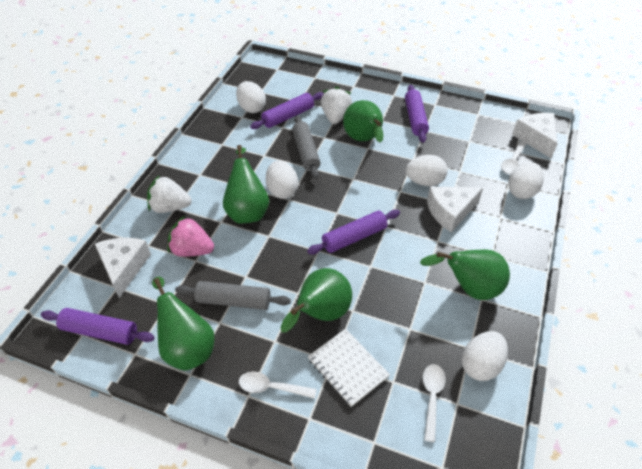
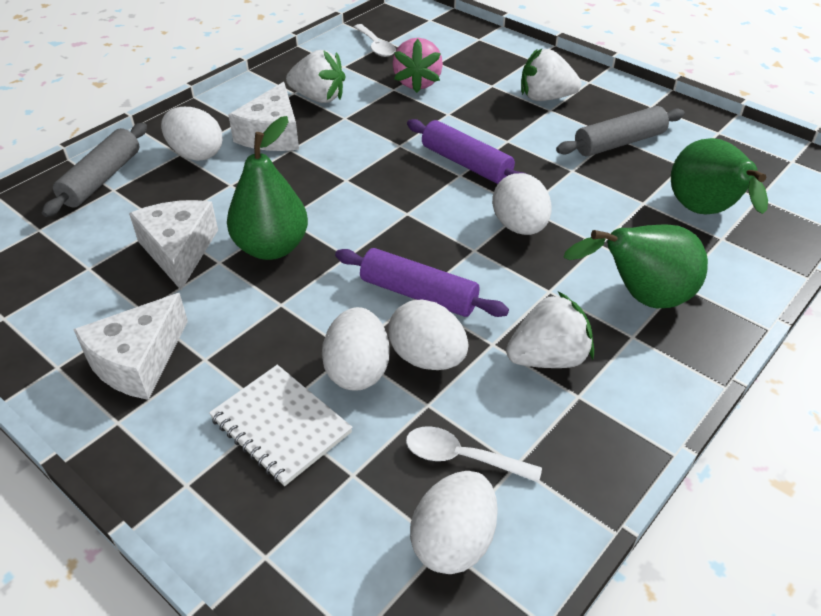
green pear: [152,276,215,371] [223,145,269,224] [281,268,352,332] [343,100,383,142] [420,249,510,300] = 5 -> [227,116,308,260] [564,224,708,308] [671,138,768,214] = 3
purple rolling pin: [41,308,155,345] [250,92,323,129] [307,210,400,254] [405,85,429,143] = 4 -> [335,248,509,317] [407,119,526,184] = 2
white spoon: [239,371,317,399] [423,364,446,442] [501,141,527,174] = 3 -> [354,24,396,57] [406,426,542,483] = 2
white strawberry: [147,175,192,213] [321,86,352,124] = 2 -> [286,50,345,103] [506,291,594,368] [521,49,581,101] = 3

